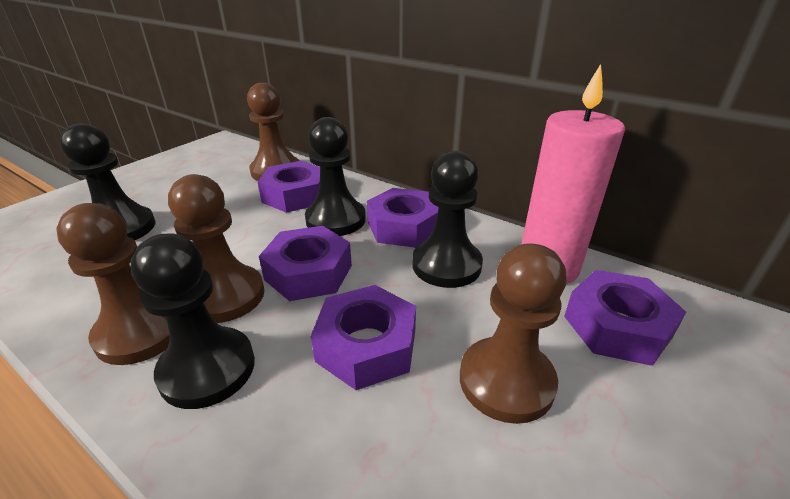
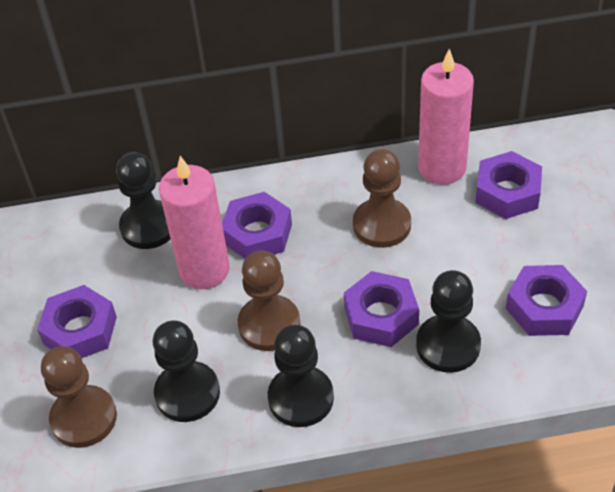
brown pawn: [56,203,170,365] [168,174,264,323] [247,83,300,181] [460,243,567,424] = 4 -> [41,346,117,448] [238,250,300,351] [353,149,411,248] = 3
pink candle: [522,64,625,284] = 1 -> [159,156,230,289] [418,49,474,185] = 2

